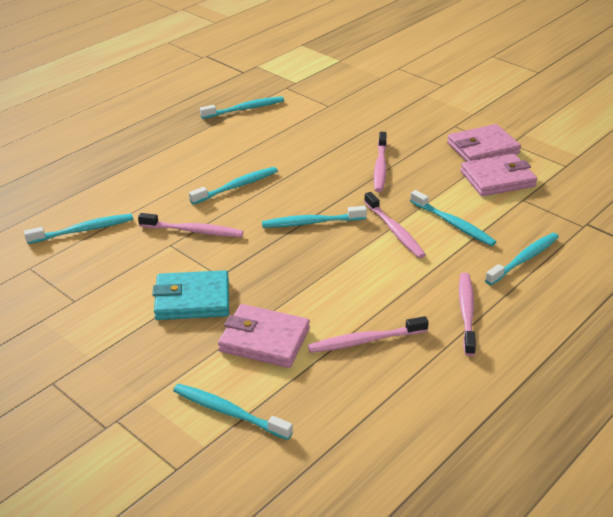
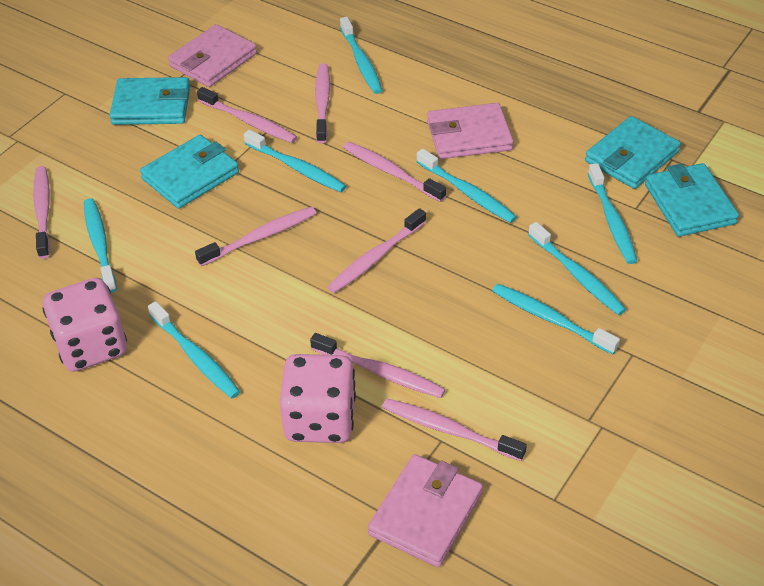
pink dice: none = 0 -> [42,278,127,372] [280,354,356,443] = 2
pink toothbrush: [138,213,244,237] [308,316,429,353] [364,192,426,258] [374,132,387,192] [459,273,476,356] = 5 -> [33,166,50,259] [195,207,316,266] [197,87,297,143] [310,333,446,398] [315,63,330,144] [327,208,426,293] [343,142,446,202] [382,398,527,461] = 8
turquoise toothbrush: [24,214,133,244] [173,384,293,440] [189,167,278,205] [200,96,284,119] [262,206,367,228] [410,190,496,246] [485,233,559,285] = 7 -> [84,198,117,293] [148,301,240,398] [244,130,346,192] [340,17,383,94] [417,149,517,223] [492,284,620,354] [528,222,626,315] [588,163,637,264] = 8
turquoise wallet: [152,270,229,320] = 1 -> [109,77,190,125] [140,135,239,209] [585,116,681,189] [645,163,739,237] = 4

